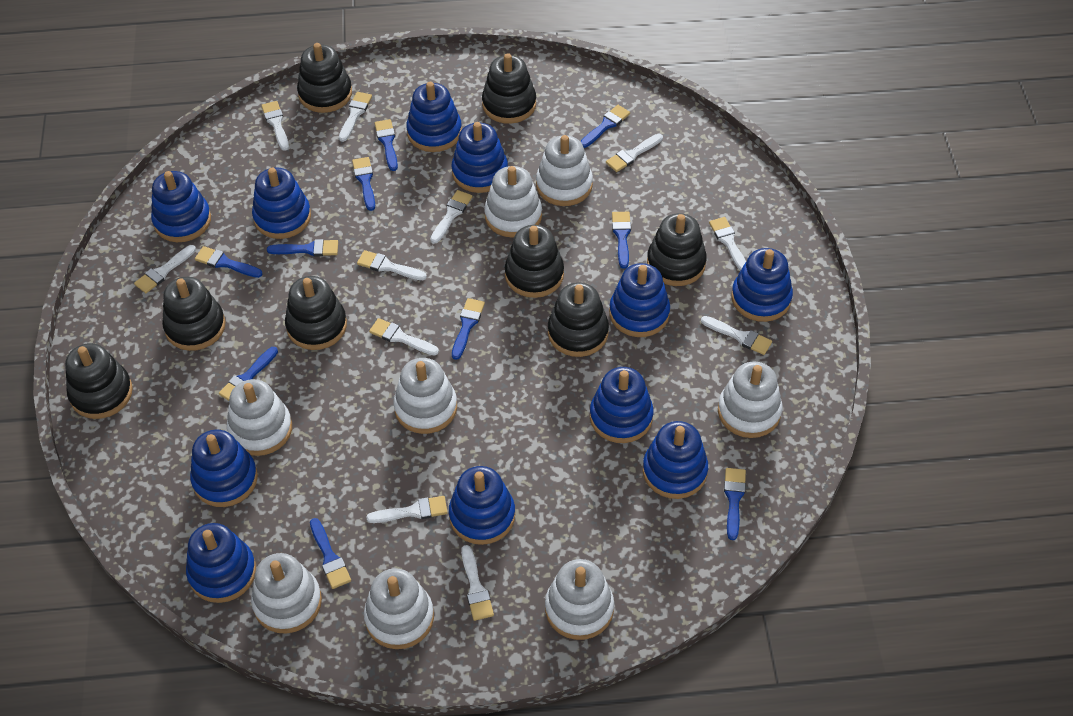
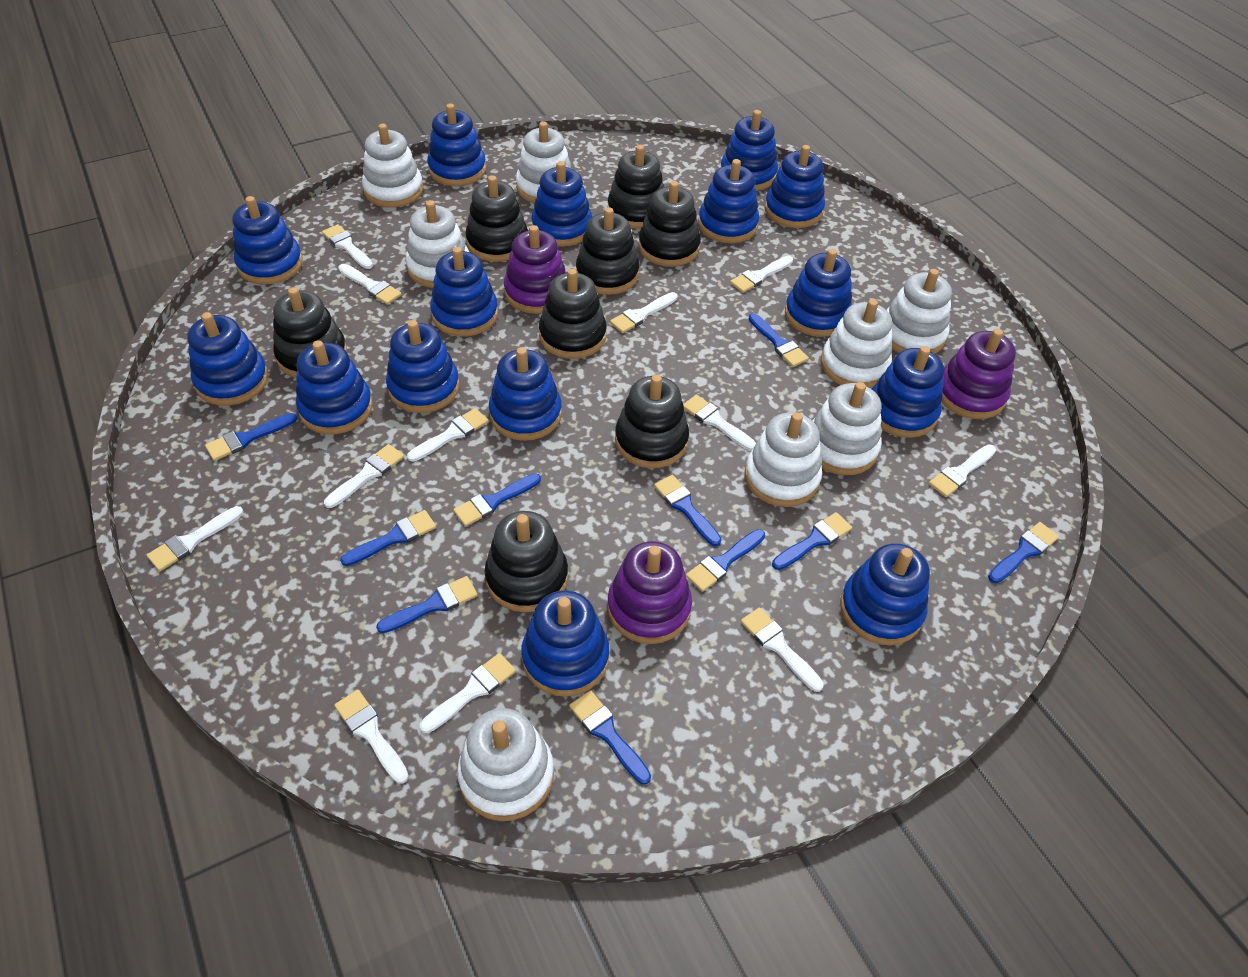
blue stacking toy: [151,171,211,242] [186,523,256,603] [190,430,258,507] [252,167,311,239] [406,82,462,152] [449,466,515,545] [451,122,508,193] [590,367,653,443] [609,263,670,337] [643,421,708,499] [731,248,793,322] = 11 -> [187,312,268,406] [232,196,303,285] [296,340,373,434] [386,320,460,413] [427,103,486,186] [430,247,498,336] [489,347,562,441] [521,590,609,697] [531,161,592,246] [698,159,759,243] [721,110,778,191] [765,145,825,228] [785,249,852,337] [840,543,930,645] [872,346,944,438] = 15
purple stacking toy: none = 0 -> [504,225,566,314] [607,541,692,644] [942,328,1016,419] = 3
white brush: [134,245,196,293] [261,101,289,151] [339,92,372,142] [357,250,427,280] [366,496,448,523] [369,318,439,356] [430,190,473,244] [461,545,494,621] [606,134,663,172] [701,316,772,355] [709,217,746,271] = 11 -> [147,506,244,571] [322,224,373,269] [324,444,404,508] [334,690,409,784] [338,264,401,305] [407,408,489,462] [420,653,516,733] [610,292,677,333] [683,394,756,451] [730,256,793,293] [741,607,824,692] [929,444,996,497] = 12

